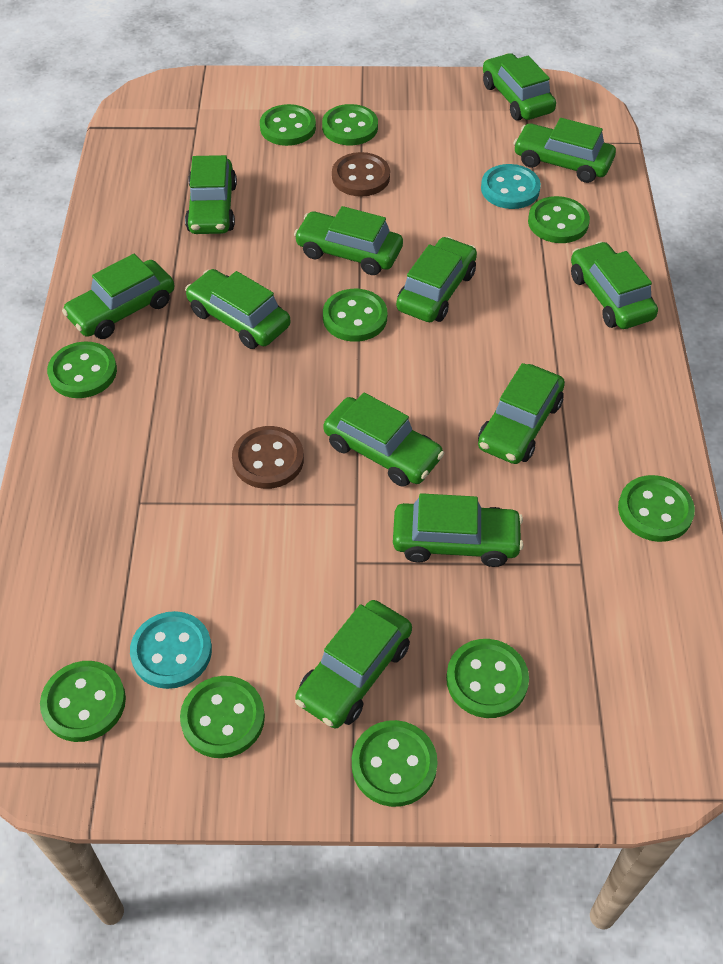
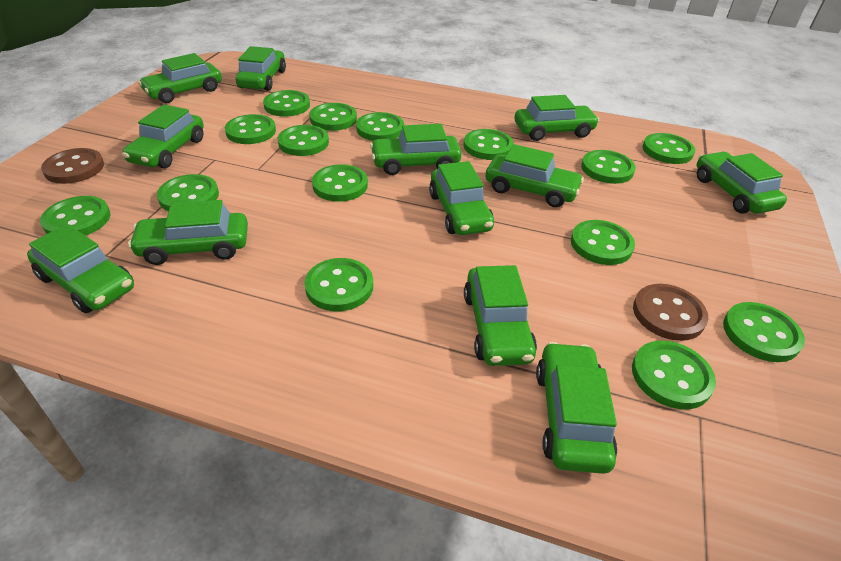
green button: [40,661,126,742] [47,341,117,398] [180,676,265,758] [260,104,316,146] [322,104,378,145] [323,289,387,342] [352,720,438,807] [446,639,529,718] [528,196,590,243] [618,475,695,542] = 10 -> [40,196,111,236] [157,174,219,211] [225,114,276,144] [263,90,310,117] [278,125,329,156] [304,258,373,311] [309,103,357,131] [312,164,368,202] [356,112,404,141] [464,129,514,160] [571,220,635,265] [581,150,636,184] [632,341,716,409] [642,133,695,164] [723,302,805,362] = 15
turquoise button: [130,611,212,689] [481,164,541,209] = 2 -> none = 0

